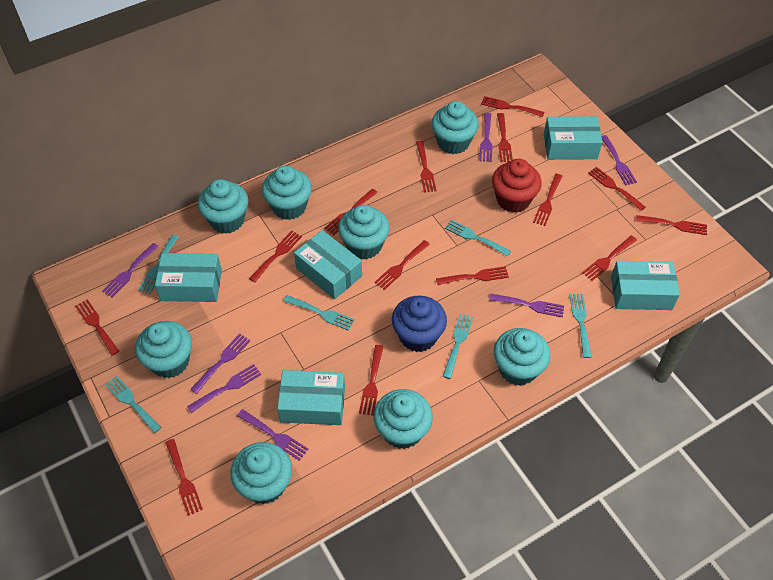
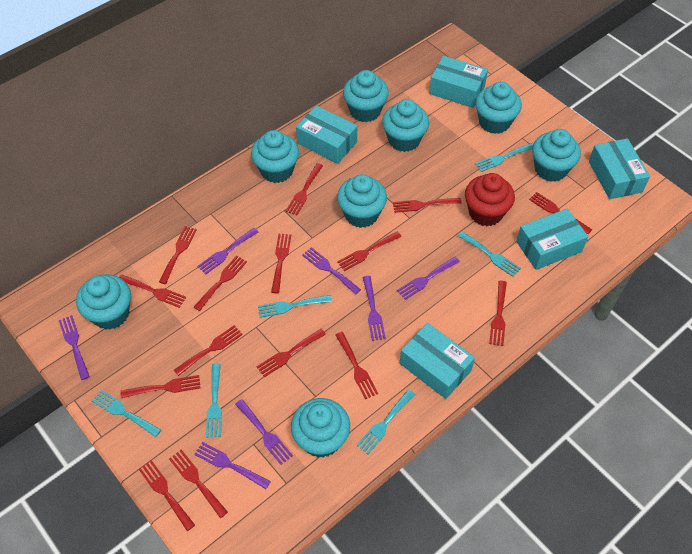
blue cupcake: [392,296,447,352] = 1 -> none = 0
red fork: [75,299,119,356] [165,439,203,516] [249,231,302,282] [324,189,378,235] [359,345,384,416] [375,240,430,290] [416,141,437,193] [436,266,509,285] [481,96,544,117] [497,113,513,162] [533,174,562,226] [582,235,637,281] [588,167,645,211] [636,215,707,235] = 14 -> [119,274,186,308] [120,375,201,398] [139,460,195,531] [159,226,197,284] [169,450,228,518] [174,325,243,376] [194,255,247,311] [256,329,326,377] [271,234,291,293] [286,163,323,215] [335,332,378,399] [337,231,401,271] [393,198,462,213] [489,281,507,346] [529,192,592,234] = 15

